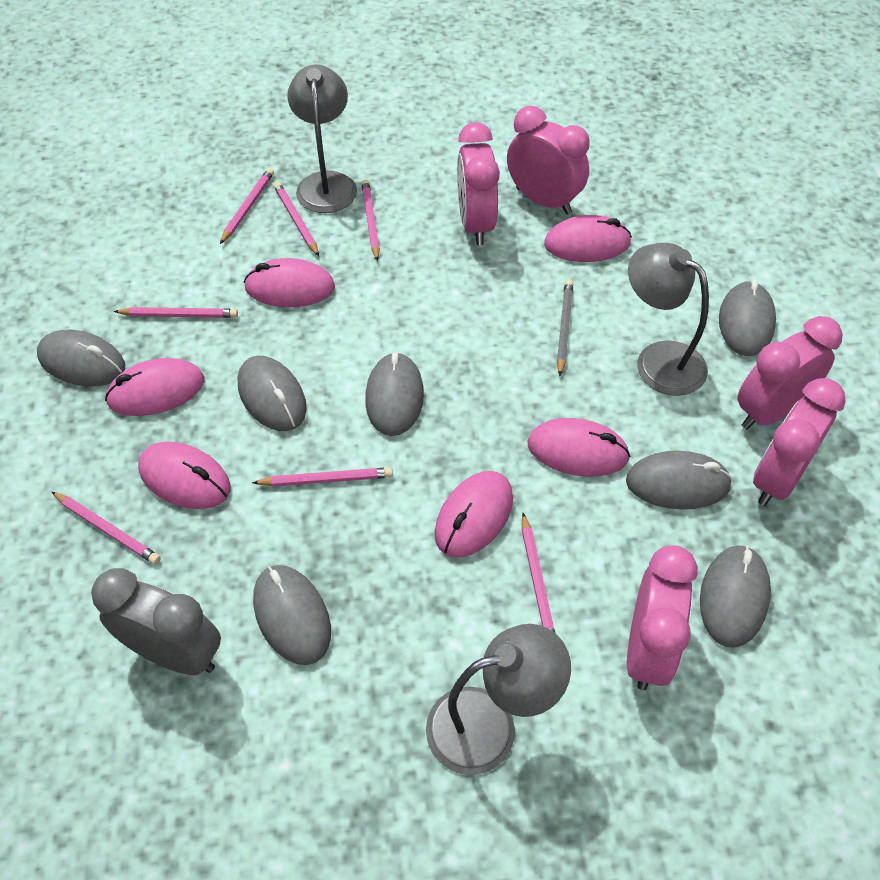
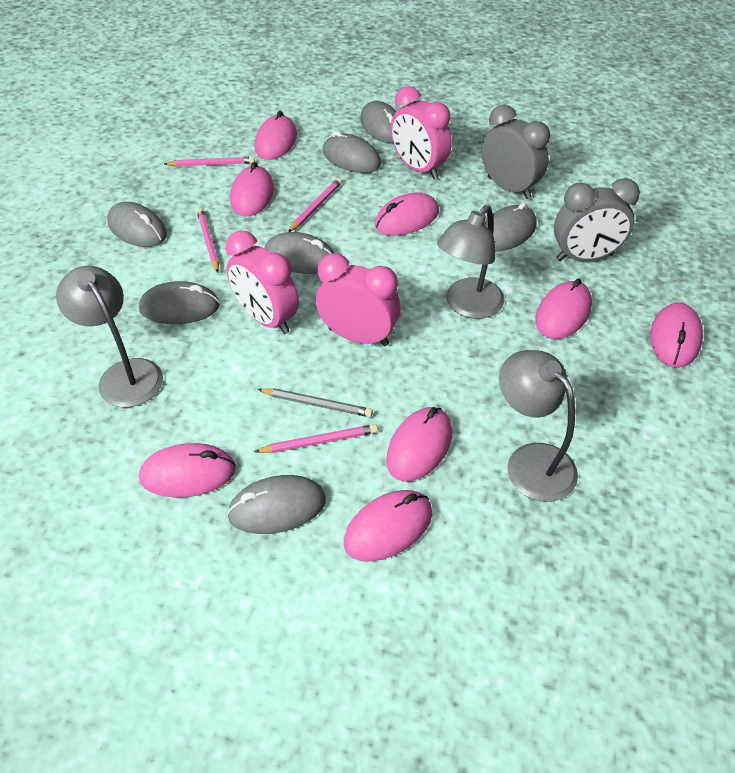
grey clock: [91,568,221,675] = 1 -> [481,105,550,199] [554,178,640,261] = 2
pink clock: [457,122,500,245] [507,106,590,214] [627,545,698,690] [737,316,843,430] [753,378,846,506] = 5 -> [226,231,299,334] [316,253,400,346] [391,86,452,179] = 3
pink mouse: [105,358,204,416] [138,442,231,509] [244,258,335,307] [435,471,513,558] [527,418,630,477] [544,215,632,262] = 6 -> [139,443,236,498] [230,162,274,216] [255,111,297,160] [344,490,432,562] [374,193,439,236] [386,407,452,482] [535,279,592,339] [650,303,703,368] = 8
pink pencil: [52,492,161,564] [114,307,238,318] [220,168,274,244] [252,467,393,487] [274,182,319,256] [361,179,380,261] [522,513,555,633] = 7 -> [164,157,255,167] [197,208,219,273] [254,424,378,453] [288,178,342,232] = 4

